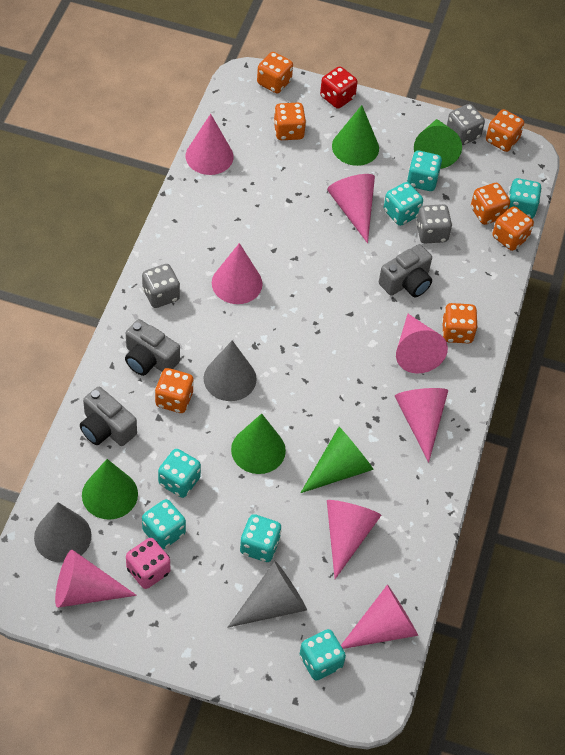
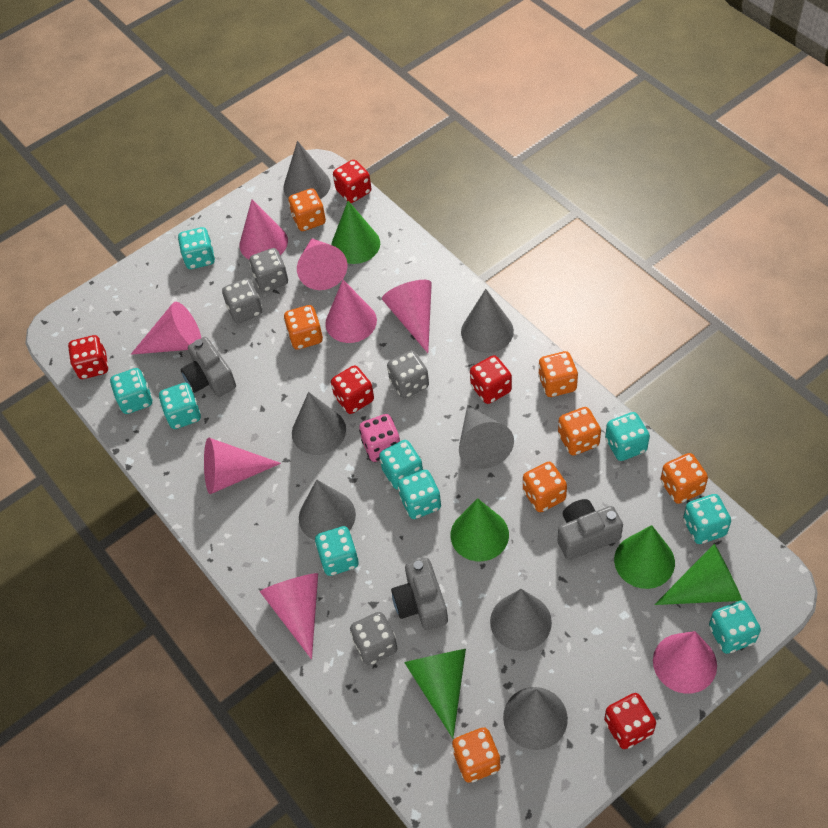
grey cone: [34,502,92,563] [204,340,257,401] [227,561,307,628] = 3 -> [283,141,331,199] [292,392,346,455] [299,479,356,540] [459,405,514,469] [461,289,514,353] [490,589,552,651] [503,687,568,750] = 7
grey dice: [142,264,180,308] [416,204,452,244] [447,104,485,145] = 3 -> [222,278,262,323] [249,248,288,292] [350,612,398,665] [387,351,429,398] = 4
red dice: [320,66,358,109] = 1 -> [68,335,109,379] [331,366,374,414] [333,160,371,203] [470,355,512,404] [604,693,656,749] = 5
turquoise dice: [142,499,186,549] [158,449,201,498] [240,514,282,562] [300,629,346,681] [384,182,423,226] [407,151,442,191] [508,178,542,218] = 7 -> [110,368,153,414] [159,383,201,429] [178,227,215,269] [315,526,359,576] [379,440,423,490] [398,470,441,519] [605,412,650,461] [683,494,731,544] [709,600,761,654] = 9

